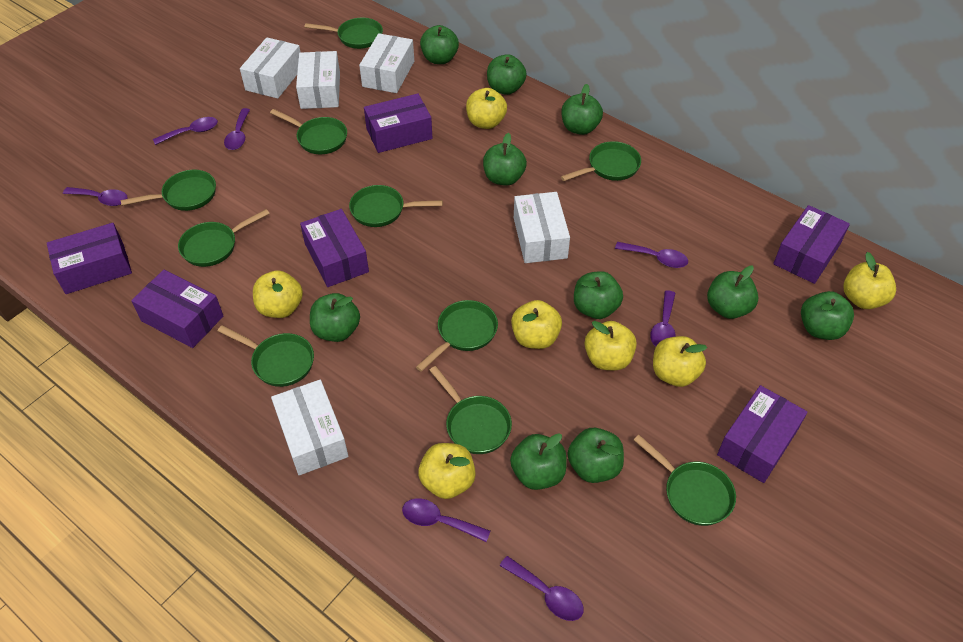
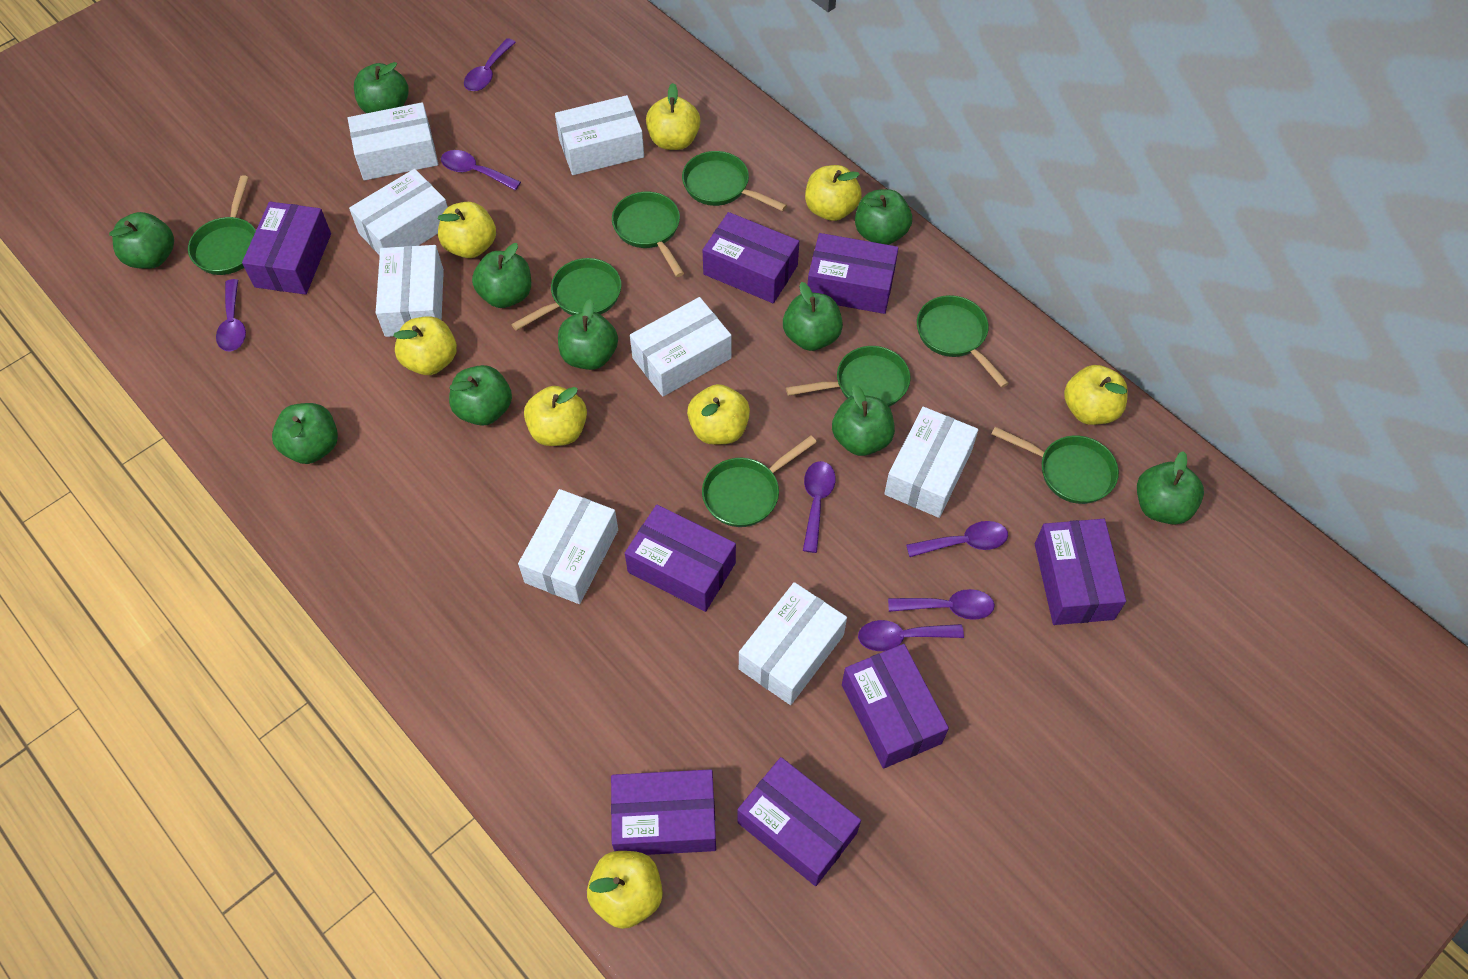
green pan: [121,170,216,211] [178,209,270,267] [218,326,314,387] [270,109,347,154] [305,18,383,49] [349,185,443,227] [416,300,498,372] [429,366,512,454] [561,141,641,181] [634,435,736,526] = 10 -> [188,175,256,275] [511,258,621,331] [612,192,684,277] [682,151,787,211] [702,435,817,527] [786,346,911,407] [917,295,1009,388] [991,427,1119,504] = 8
purple box: [47,223,132,294] [131,270,223,348] [300,209,369,287] [364,94,433,153] [717,385,808,483] [773,205,850,284] = 6 -> [242,202,331,295] [611,769,716,855] [625,504,736,612] [703,212,799,303] [737,757,861,886] [808,233,898,314] [842,644,949,769] [1035,519,1126,625] = 8
white box: [240,37,301,99] [271,380,348,475] [296,51,340,109] [359,33,414,93] [514,192,570,263] = 5 -> [348,102,438,181] [349,169,448,255] [376,245,444,337] [518,489,618,604] [555,95,644,175] [630,297,732,397] [739,582,847,705] [884,407,978,518] = 8
yellow apple: [253,270,303,318] [418,443,476,499] [466,88,507,129] [511,300,562,349] [585,321,637,370] [653,336,707,387] [843,252,896,309] = 7 -> [393,316,457,375] [438,202,496,258] [524,386,587,446] [587,851,663,929] [646,83,700,150] [687,384,750,445] [805,165,862,221] [1064,365,1128,425] = 8

